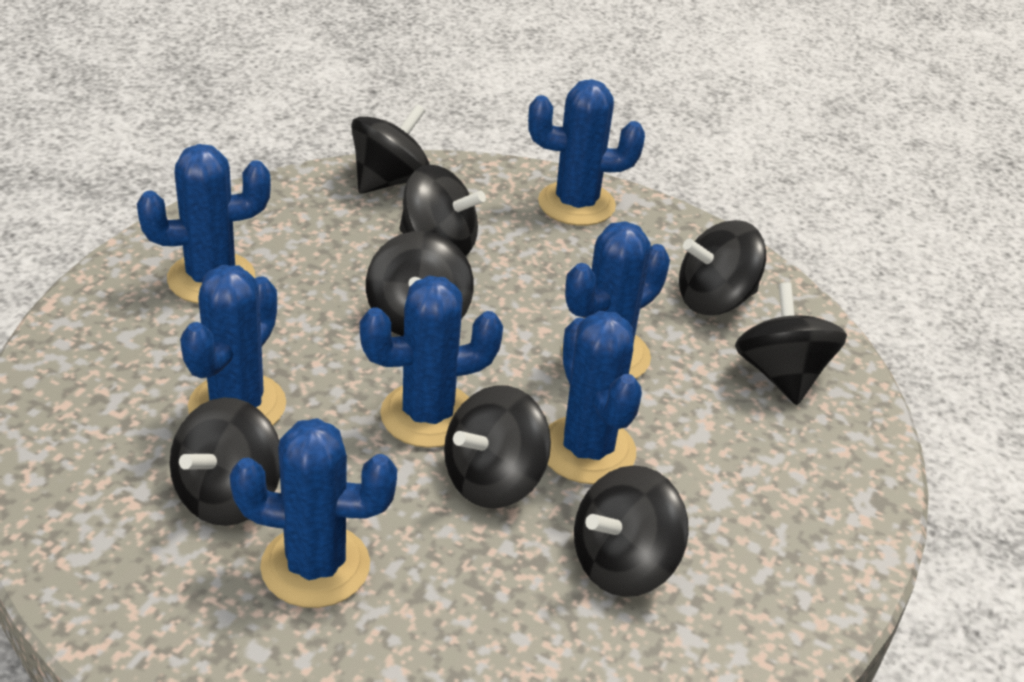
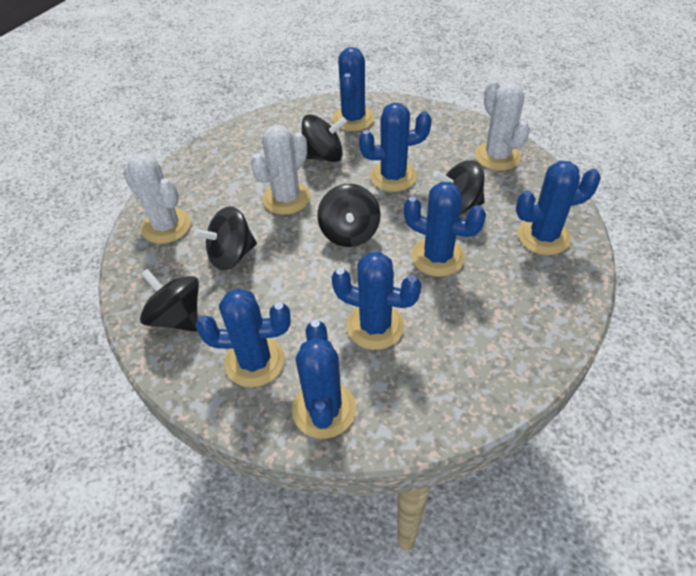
black spinning top: [170,397,280,526] [351,104,430,193] [366,231,474,336] [399,165,486,256] [444,385,551,508] [574,465,689,597] [679,220,766,315] [735,282,847,405] = 8 -> [140,269,199,332] [194,206,257,271] [302,115,347,162] [317,184,381,247] [433,160,485,215] = 5
white cactus: none = 0 -> [123,153,191,244] [250,125,310,215] [475,80,530,171] = 3

